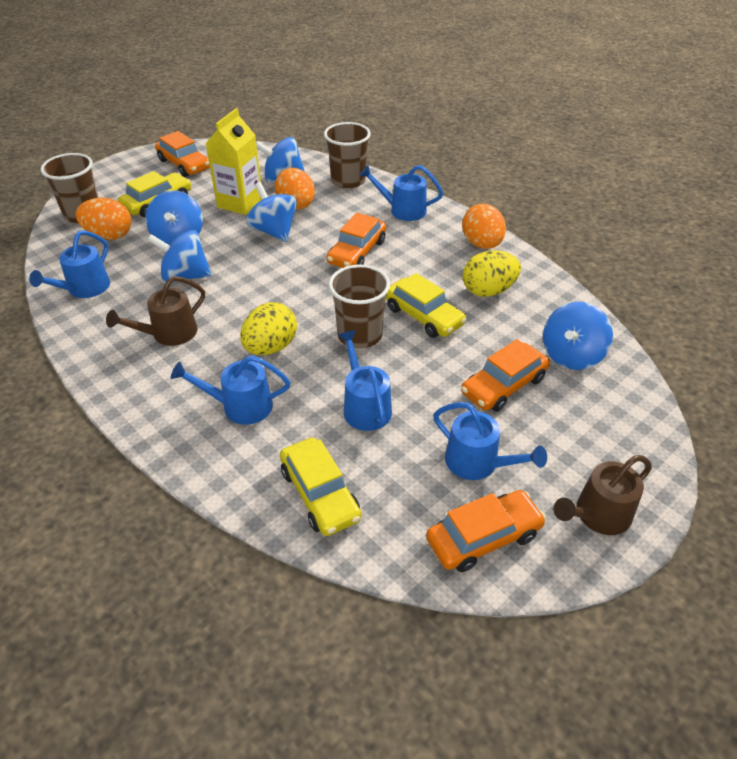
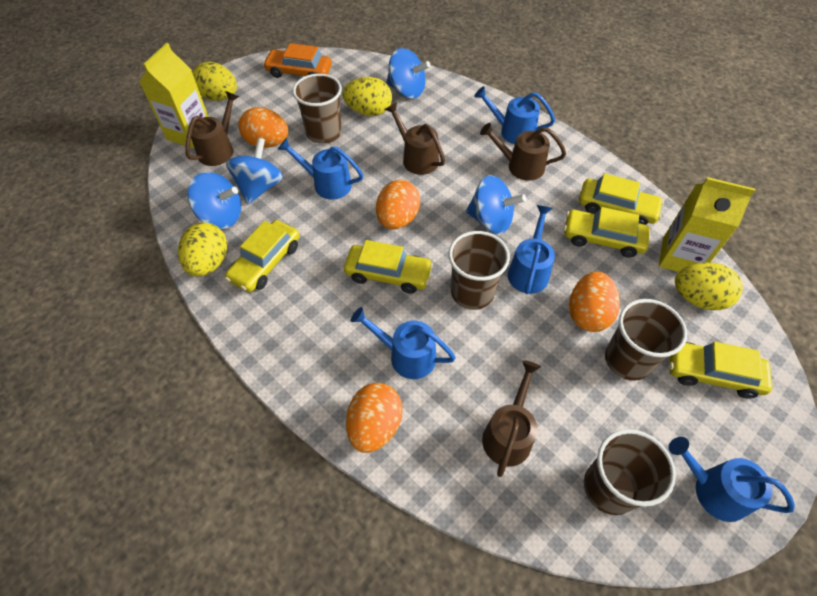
blue spinning top: [146,190,203,245] [147,230,212,282] [246,182,297,242] [256,137,305,183] [543,302,613,370] = 5 -> [187,172,241,229] [226,138,283,204] [386,48,430,99] [466,175,526,234] = 4
brown cup: [41,153,99,223] [324,122,371,189] [329,265,390,349] = 3 -> [292,73,342,144] [449,231,510,310] [584,429,676,515] [605,299,687,381] = 4
brown watering can: [106,276,205,346] [553,455,652,535] = 2 -> [185,91,239,166] [385,102,445,175] [480,123,566,181] [482,360,541,477] = 4
orange car: [155,131,210,177] [326,213,386,268] [426,490,546,572] [461,339,550,412] = 4 -> [263,43,332,78] = 1
orange egg: [76,198,131,240] [275,168,315,210] [462,204,506,249] = 3 -> [238,107,288,148] [346,383,403,453] [376,180,421,229] [569,272,620,332] = 4
yellow car: [118,171,191,217] [280,437,362,536] [386,273,467,338] = 3 -> [225,220,300,292] [344,240,433,294] [564,207,650,258] [579,173,664,225] [669,341,773,399] = 5
yellow carton: [205,108,262,215] = 1 -> [139,43,209,149] [659,177,755,272] = 2
yellow egg: [240,302,297,355] [463,250,521,297] = 2 -> [178,222,227,277] [192,62,237,101] [343,77,392,116] [675,262,743,310] = 4

